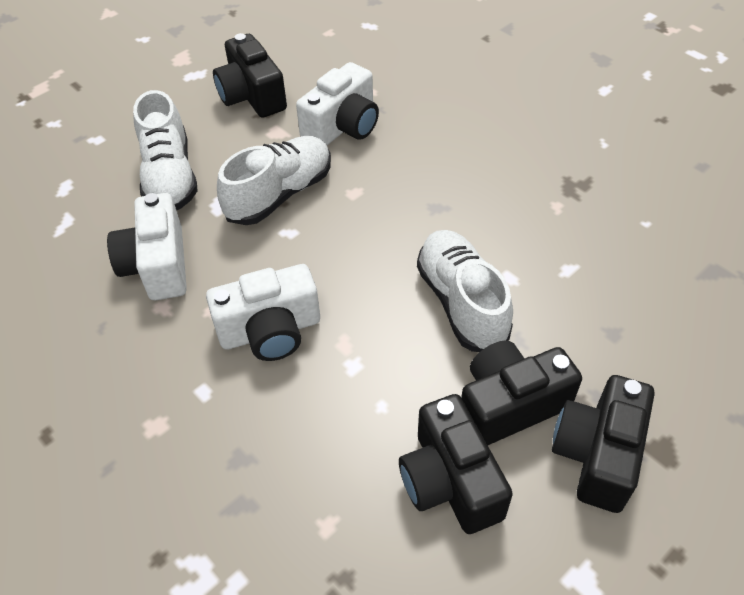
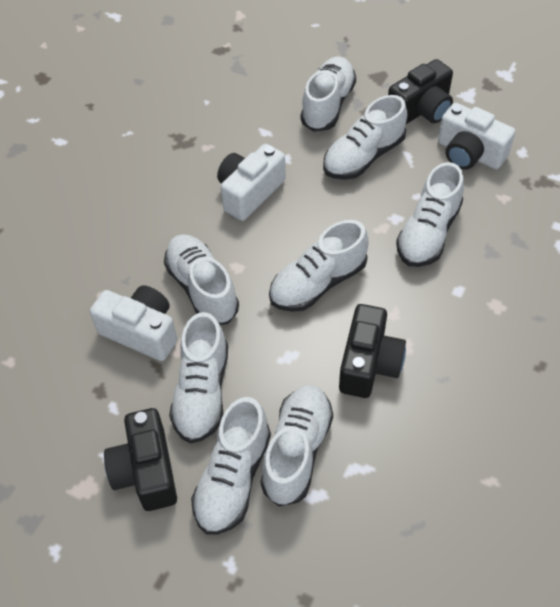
black camera: [213,33,287,118] [399,394,513,534] [461,340,582,445] [552,375,655,513] = 4 -> [104,408,177,511] [339,304,406,398] [388,59,453,124] = 3
white shoe: [133,90,198,210] [217,136,331,225] [417,230,513,352] = 3 -> [164,234,239,325] [169,312,228,444] [191,397,271,534] [260,385,333,506] [269,220,368,312] [300,57,356,132] [323,95,407,180] [396,162,464,267] = 8

